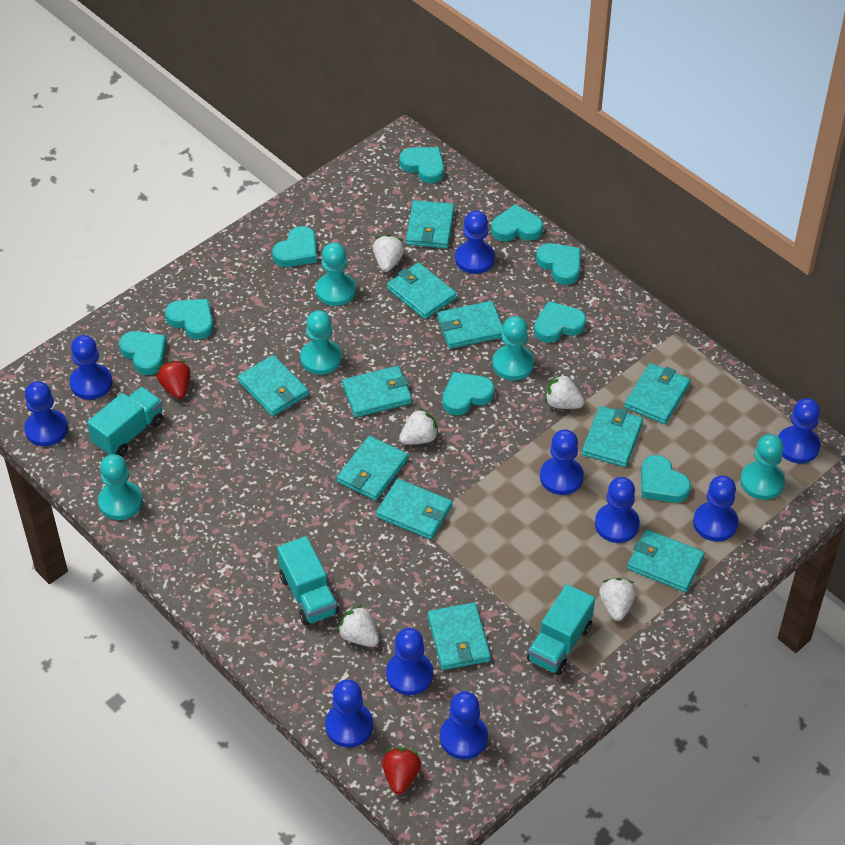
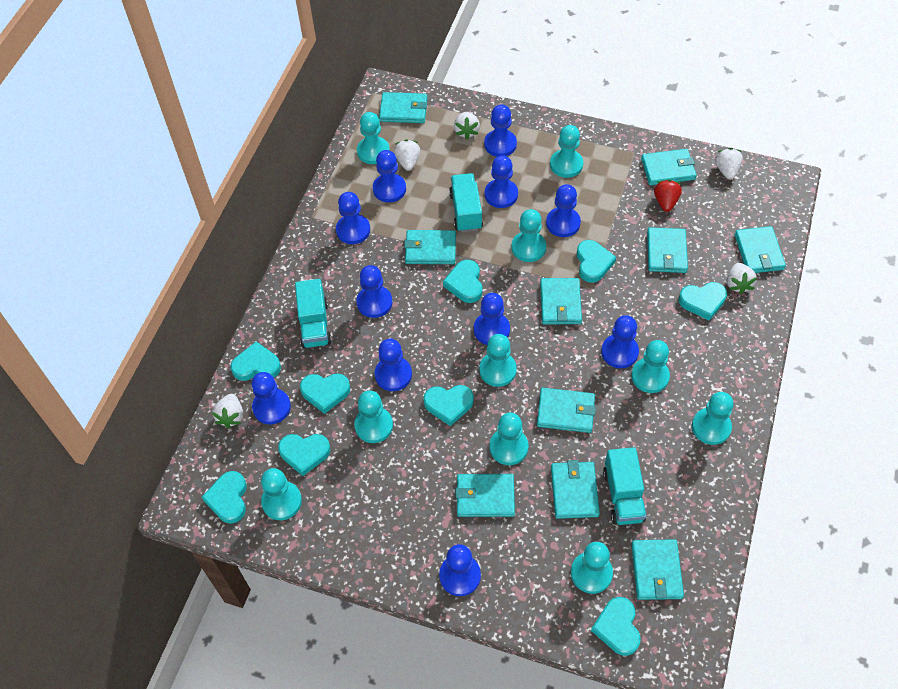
blue pawn: [24,381,68,446] [70,335,112,400] [325,679,373,747] [386,628,433,695] [440,691,488,759] [455,211,495,274] [540,429,584,495] [595,477,640,543] [693,475,738,542] [778,398,821,464] = 10 -> [252,372,291,424] [336,192,370,244] [356,265,392,318] [373,150,406,203] [374,339,412,391] [439,544,481,596] [474,293,510,345] [484,104,517,157] [485,155,518,208] [546,184,581,237] [601,315,639,368] = 11
red strawberry: [157,360,191,399] [382,748,421,794] = 2 -> [654,179,682,212] = 1
turquoise pawn: [98,454,143,520] [300,310,342,375] [316,242,356,306] [492,316,534,381] [740,434,785,500] = 5 -> [261,468,302,520] [354,391,393,443] [357,112,390,164] [479,334,517,387] [490,413,528,465] [512,209,546,262] [550,125,583,178] [571,542,613,594] [631,340,670,393] [692,392,734,445] = 10
turquoise wallet: [238,355,309,416] [337,436,408,501] [342,366,412,417] [376,479,452,540] [387,262,457,319] [406,200,454,248] [428,602,491,670] [437,301,503,349] [582,406,643,467] [624,363,690,424] [627,529,705,592] = 11 -> [379,92,427,123] [404,230,456,264] [455,474,515,517] [537,388,596,433] [540,278,582,324] [551,460,600,519] [631,539,684,600] [641,149,697,185] [647,227,688,273] [735,226,786,273] = 10

